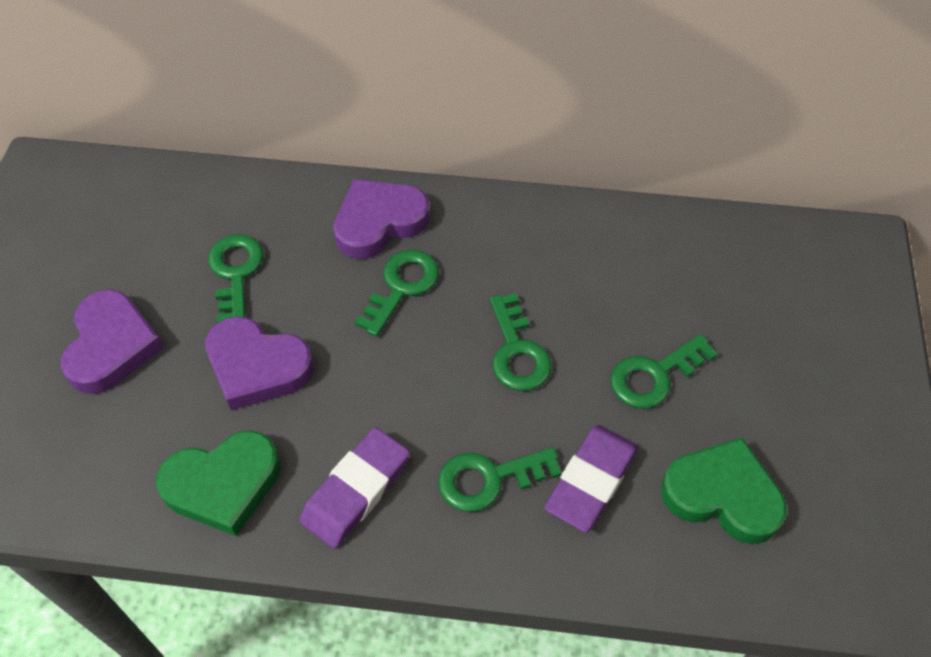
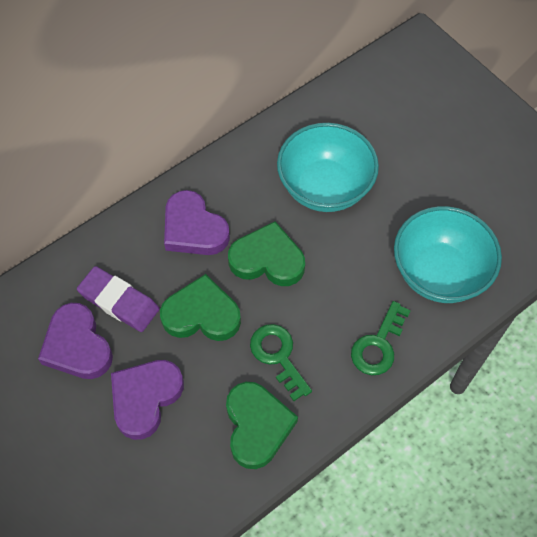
green heart: [156,430,280,536] [661,438,787,544] = 2 -> [160,274,241,341] [226,382,298,469] [228,221,305,286] = 3
green key: [208,235,263,323] [354,250,439,337] [438,447,562,512] [490,293,551,391] [610,334,717,408] = 5 -> [250,324,312,401] [351,301,411,375] = 2
purple eraser: [299,428,410,549] [544,425,638,533] = 2 -> [77,266,159,332] = 1
turquoise bowl: none = 0 -> [277,123,379,212] [394,206,502,303] = 2

